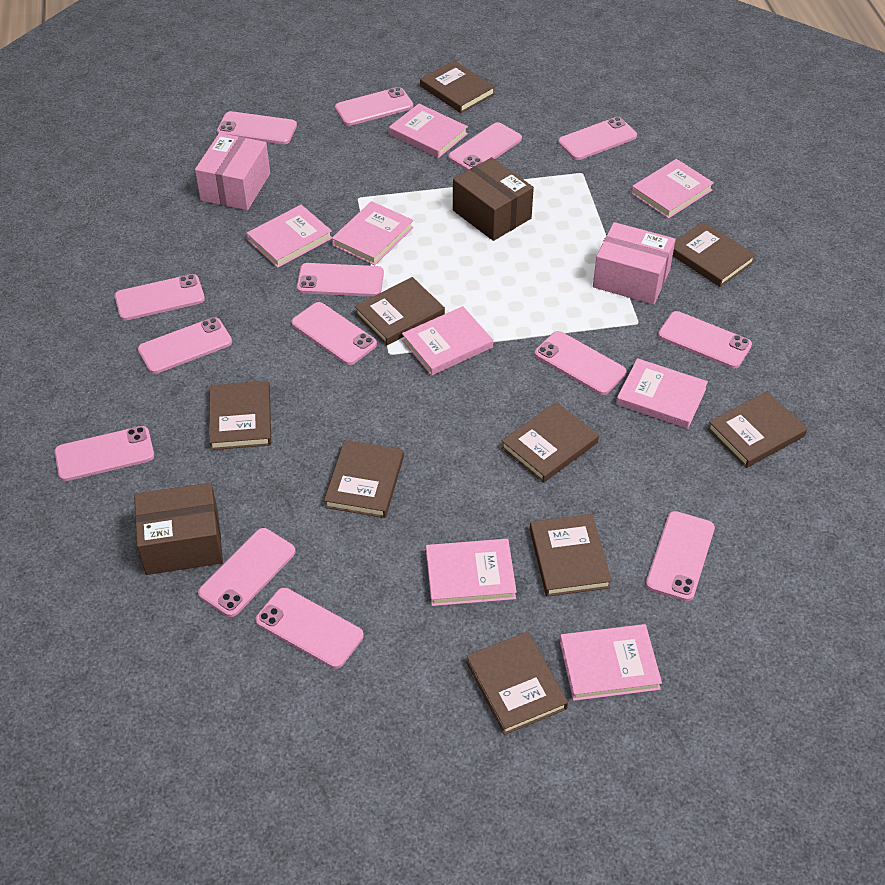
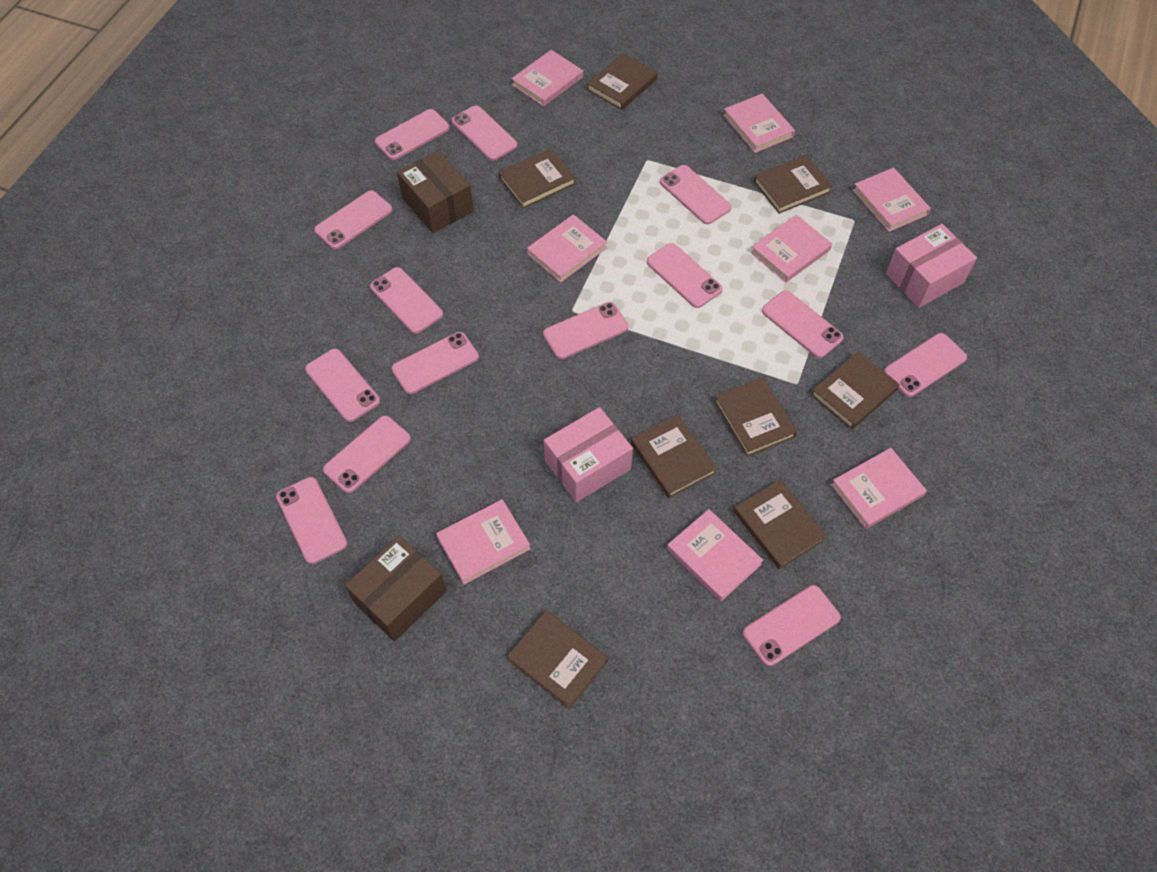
brown book: [209,381,271,450] [324,440,404,518] [355,277,445,345] [420,61,495,113] [466,632,568,735] [501,402,599,483] [530,514,611,597] [673,221,756,287] [707,391,807,468] = 9 -> [499,148,576,209] [507,610,608,709] [587,53,658,110] [631,415,717,498] [714,377,797,457] [734,479,827,569] [754,155,833,214] [811,351,900,430] = 8

